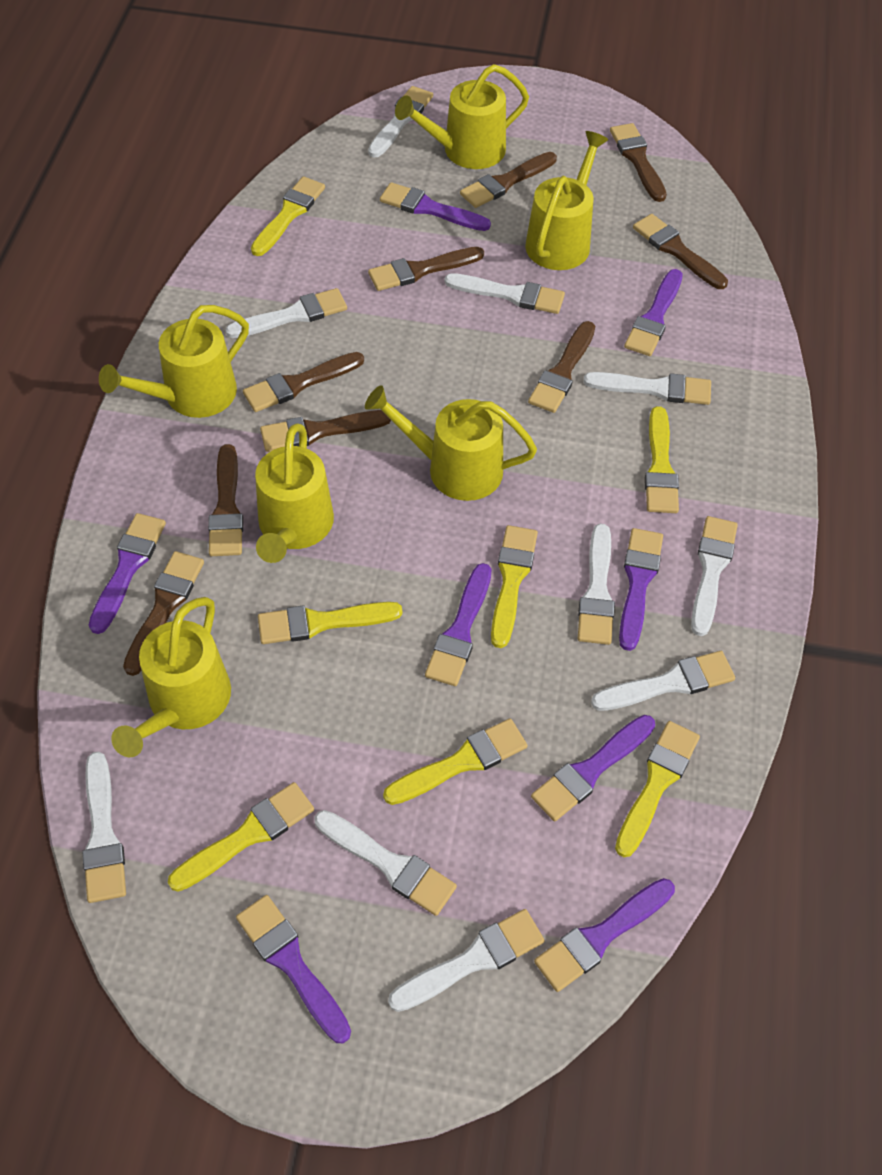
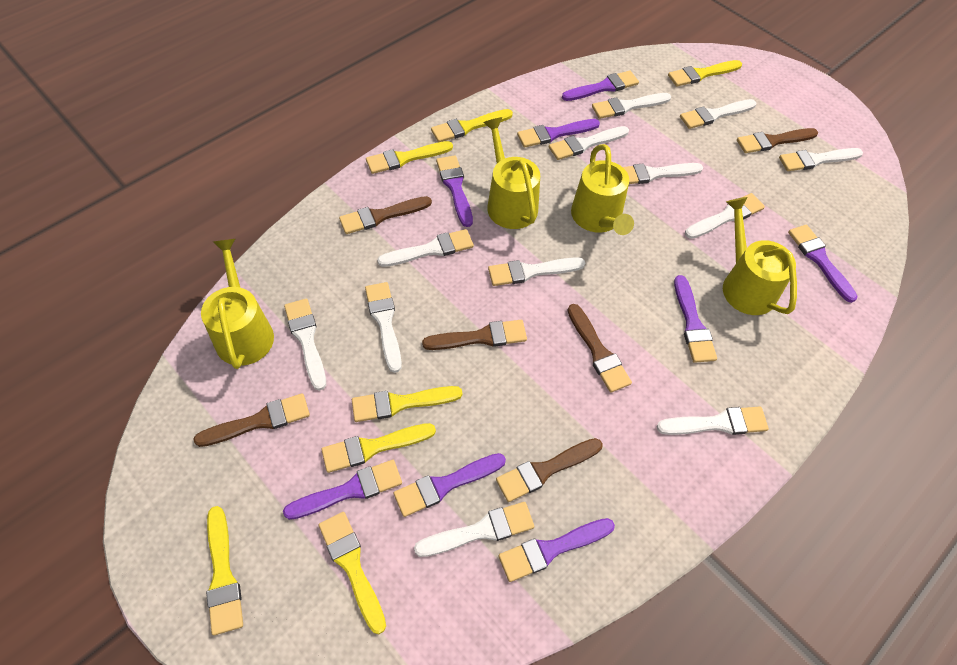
brown brush: [123,551,204,676] [208,444,243,556] [243,352,364,412] [260,410,391,452] [368,247,484,291] [460,152,557,208] [528,321,595,413] [610,123,667,202] [633,214,728,289] = 9 -> [194,393,310,447] [339,196,432,234] [422,320,527,350] [496,438,603,502] [568,304,632,393] [737,128,818,153] = 6
white brush: [82,752,126,903] [225,288,347,338] [314,810,457,916] [368,86,433,158] [388,909,545,1012] [444,273,565,314] [578,523,615,645] [583,372,711,405] [591,651,735,711] [691,516,738,636] = 10 -> [284,299,326,391] [365,282,402,373] [377,229,474,267] [414,502,534,557] [488,257,585,286] [549,126,629,160] [592,93,671,119] [623,163,703,184] [656,407,769,435] [680,99,756,129] [685,193,765,239] [779,148,863,171] = 12
yellow watering can: [99,305,249,418] [111,597,231,757] [255,423,334,563] [365,385,537,501] [395,64,529,169] [525,131,609,270] = 6 -> [201,239,274,369] [483,117,540,229] [571,144,634,235] [723,197,797,315] = 4

